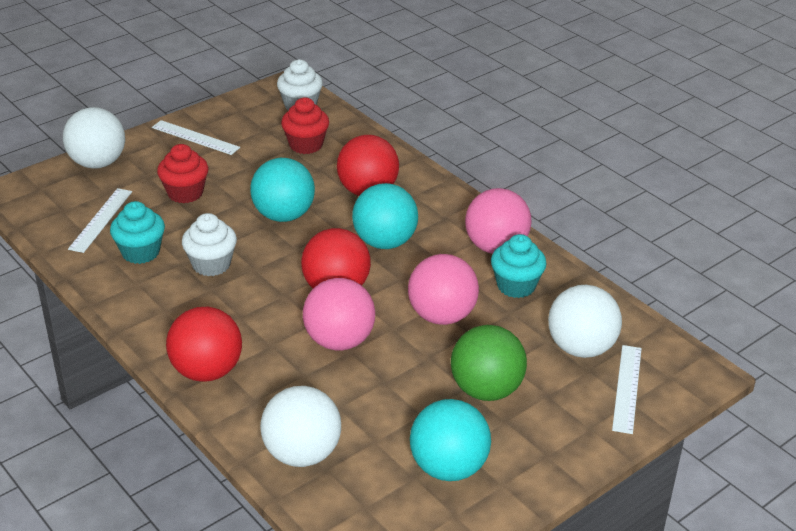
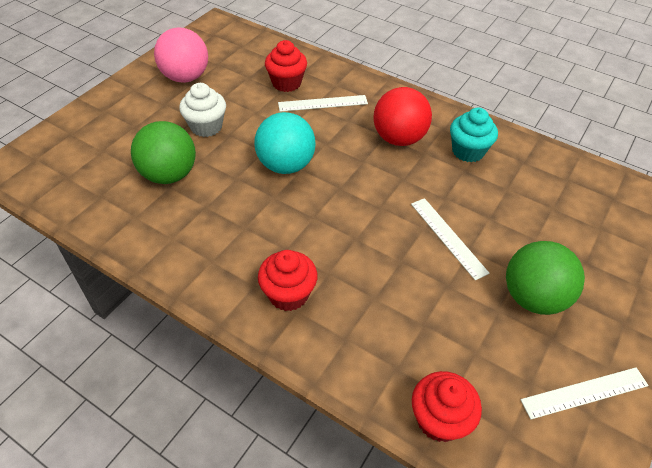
green ball: [451,325,527,401] = 1 -> [131,121,196,184] [506,241,585,315] = 2
pink ball: [303,278,375,350] [408,254,479,325] [465,188,532,254] = 3 -> [154,27,208,83] = 1
red ball: [166,307,242,382] [301,228,371,288] [337,135,399,196] = 3 -> [373,87,432,146] = 1
red cupcake: [157,144,208,203] [281,98,329,154] = 2 -> [258,250,317,311] [265,40,307,92] [412,371,482,442] = 3
turquoise ball: [250,158,315,222] [352,183,418,249] [410,399,491,481] = 3 -> [254,112,316,174] = 1
turquoise cupcake: [110,201,165,264] [491,234,547,298] = 2 -> [450,108,498,163] = 1
white ball: [63,107,125,169] [260,386,341,467] [548,285,622,358] = 3 -> none = 0
white cupcake: [182,213,237,276] [277,59,323,111] = 2 -> [179,83,226,137] = 1

